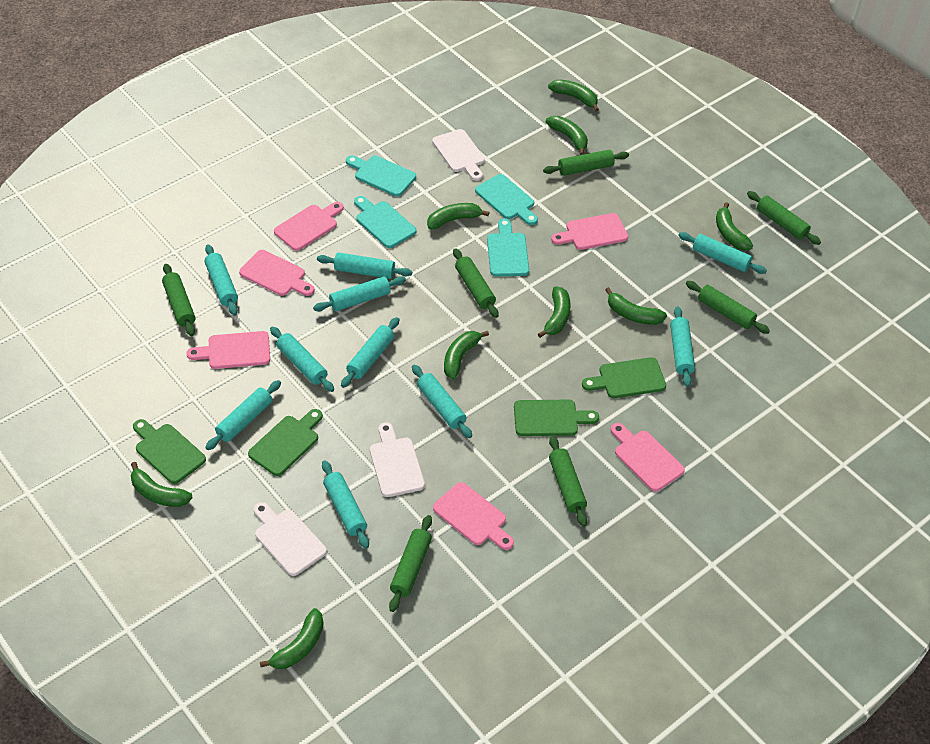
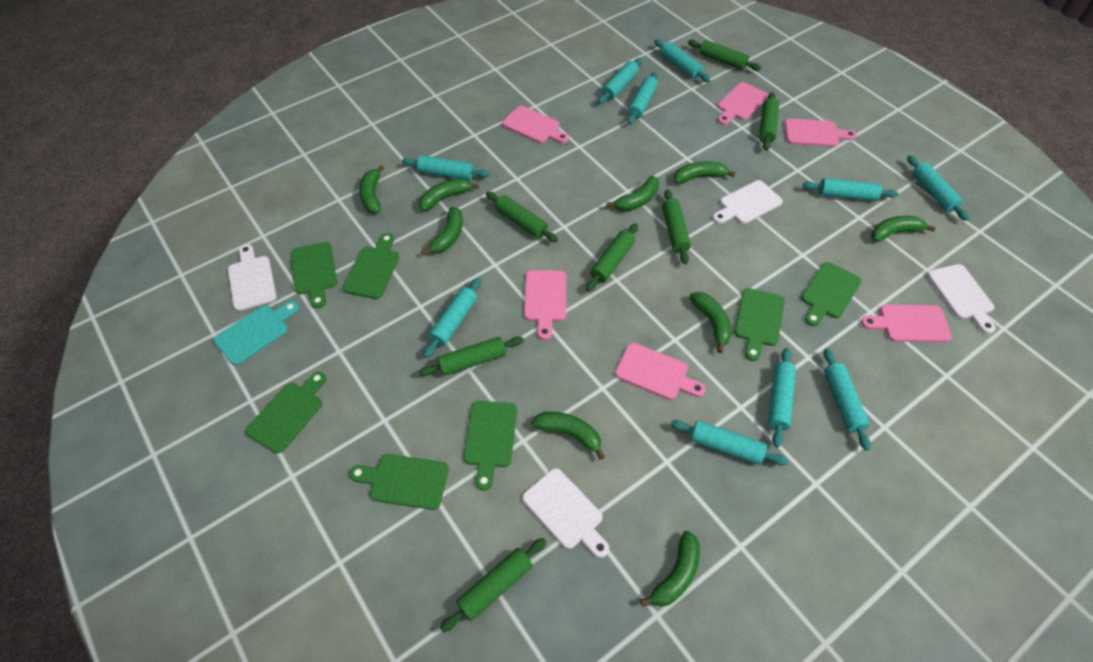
green cutting board: [133,419,206,484] [248,409,323,476] [514,400,599,436] [582,357,666,398] = 4 -> [246,371,326,453] [290,242,337,308] [343,233,399,299] [349,454,449,510] [464,401,517,491] [734,288,785,361] [802,262,862,326] = 7
turquoise cutting board: [346,155,416,197] [354,196,416,248] [475,174,538,225] [487,218,529,277] = 4 -> [214,301,299,365] = 1
white cutting board: [254,502,327,576] [370,422,425,497] [432,129,485,181] = 3 -> [228,244,277,311] [523,468,609,558] [713,180,783,224] [927,264,996,334] = 4

